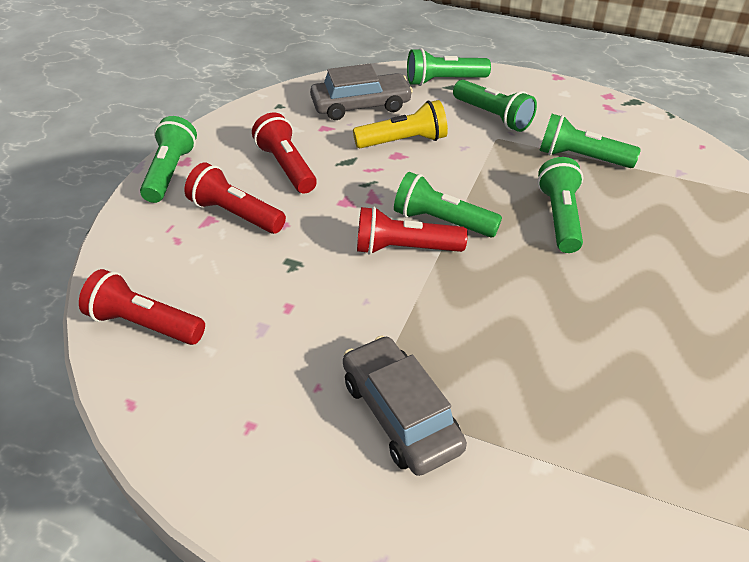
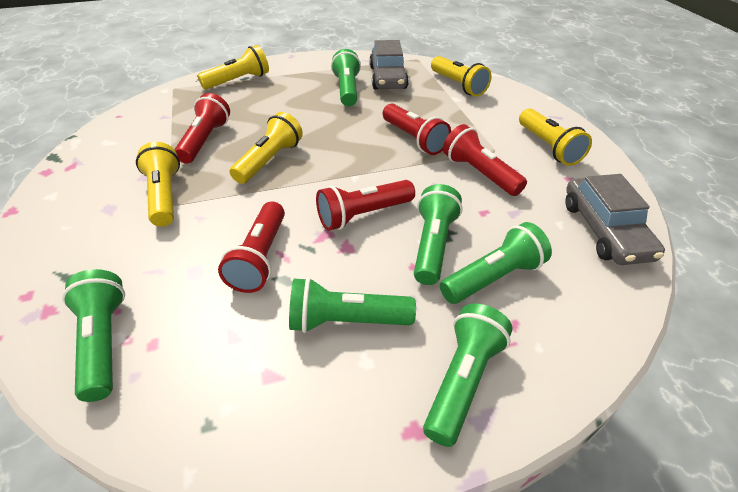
red flashlight: [79,269,205,345] [185,163,286,234] [252,113,317,194] [357,206,468,255] = 4 -> [174,93,230,164] [218,201,285,293] [316,180,415,231] [383,104,451,155] [443,124,527,196] = 5
yellow flashlight: [353,100,448,148] = 1 -> [136,142,180,227] [197,45,269,90] [230,112,303,184] [431,56,492,97] [519,108,592,166] = 5

